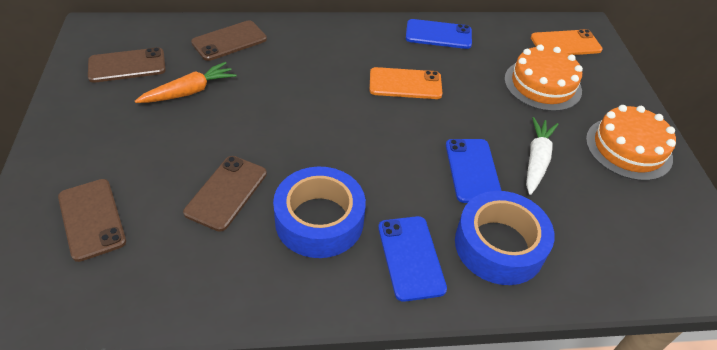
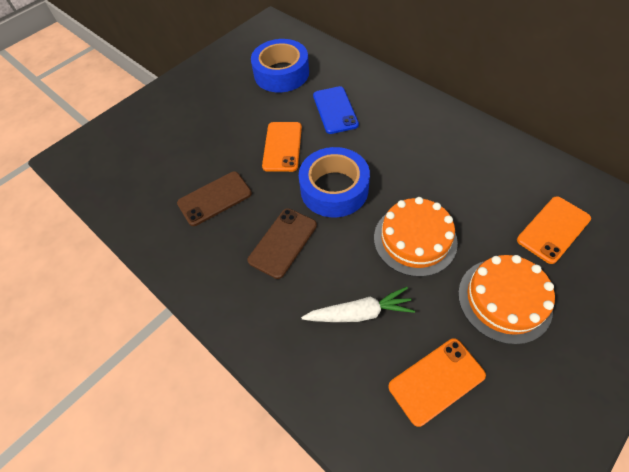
blue phone: [378,216,447,302] [406,19,472,49] [446,139,502,203] = 3 -> [313,86,359,134] = 1
brown phone: [58,179,126,262] [88,47,166,83] [183,156,267,232] [191,20,267,61] = 4 -> [177,171,252,226] [248,208,317,279] = 2
orange carrot: [135,62,236,103] = 1 -> none = 0
orange phone: [370,67,442,99] [531,29,603,55] = 2 -> [262,122,302,172] [388,339,486,427] [517,196,591,264] = 3

